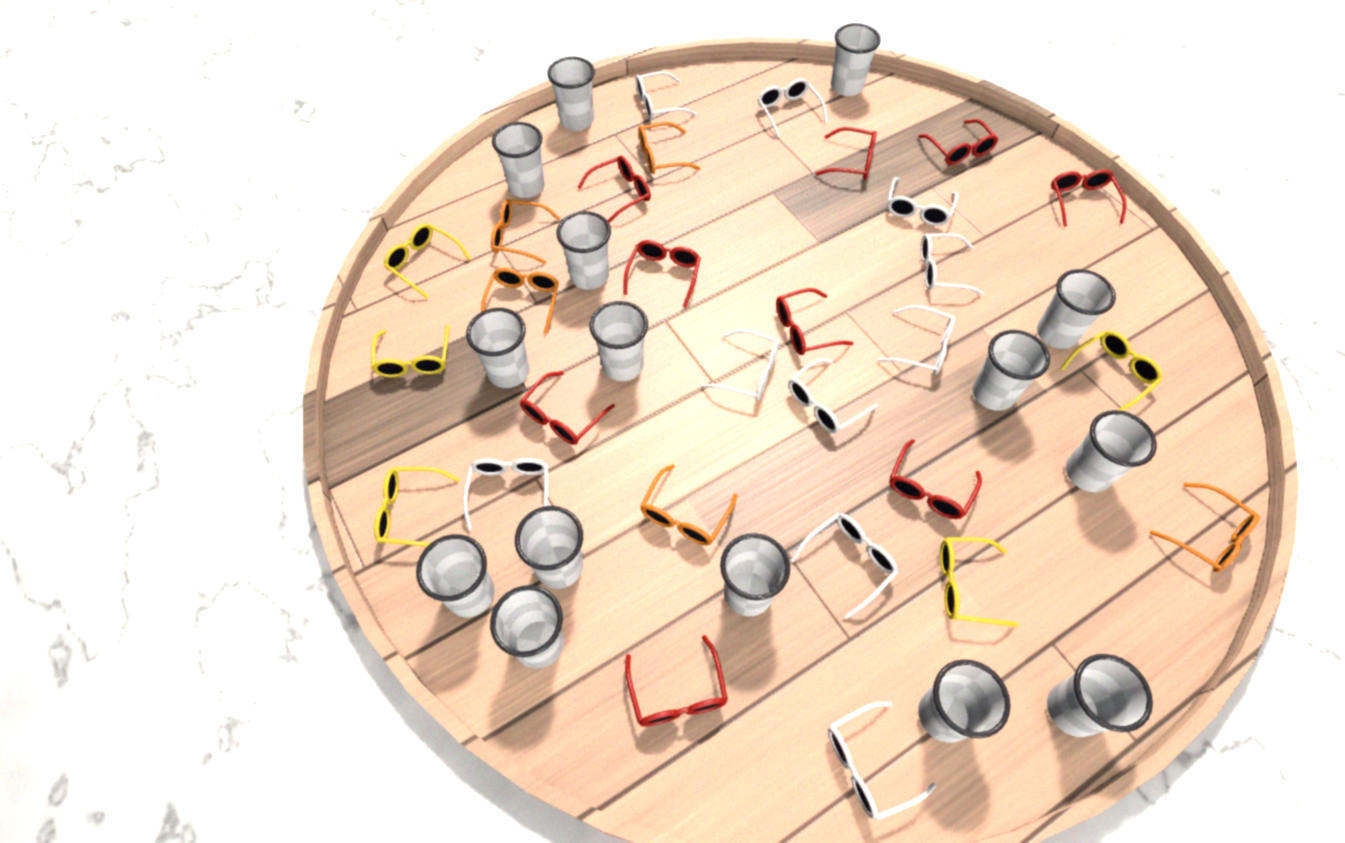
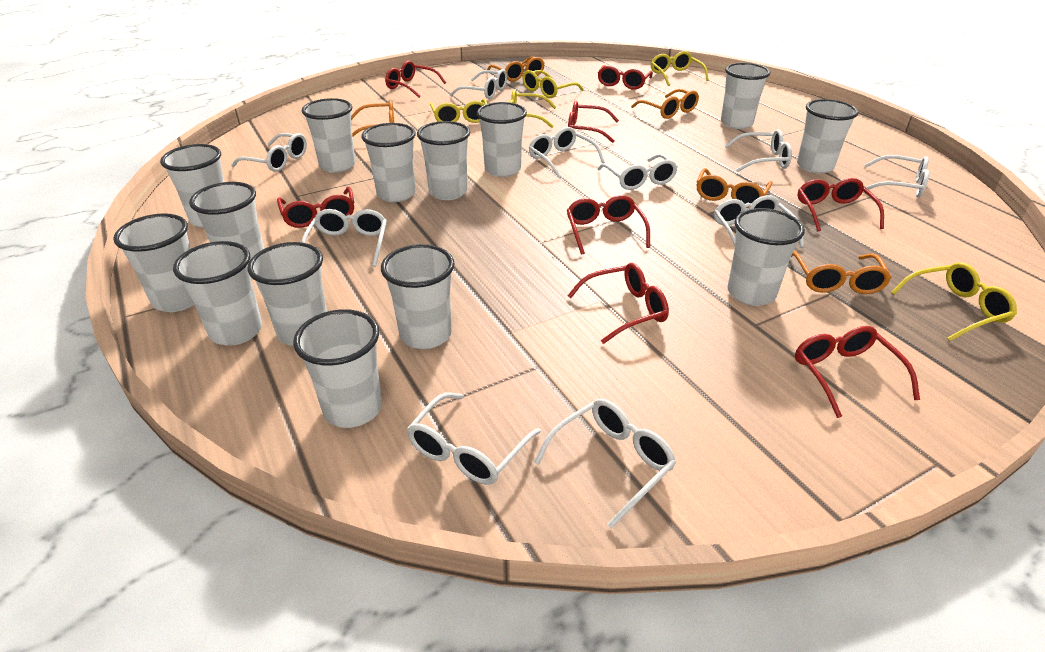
red glasses: [520,371,615,445] [577,155,651,223] [623,240,701,308] [625,635,728,727] [776,288,853,355] [815,127,877,180] [889,439,982,519] [918,119,998,165] [1051,169,1126,227] = 9 -> [277,187,354,228] [385,61,446,98] [567,195,650,255] [567,263,669,344] [568,101,619,143] [598,65,653,90] [795,326,920,418] [798,178,884,232] = 8
white cup: [416,534,494,617] [466,308,530,388] [490,585,564,669] [492,122,545,198] [515,506,583,589] [547,57,595,131] [556,211,611,290] [590,301,648,381] [720,533,790,616] [831,23,881,96] [918,659,1010,743] [973,330,1050,411] [1037,269,1116,349] [1047,654,1153,737] [1066,410,1157,492] = 15 -> [113,213,194,312] [160,144,224,228] [173,241,262,346] [189,182,264,260] [248,242,327,346] [293,309,382,428] [302,98,356,173] [362,123,416,202] [381,244,454,349] [417,121,470,200] [477,102,527,177] [721,63,770,129] [728,208,805,306] [797,99,859,173] = 14

